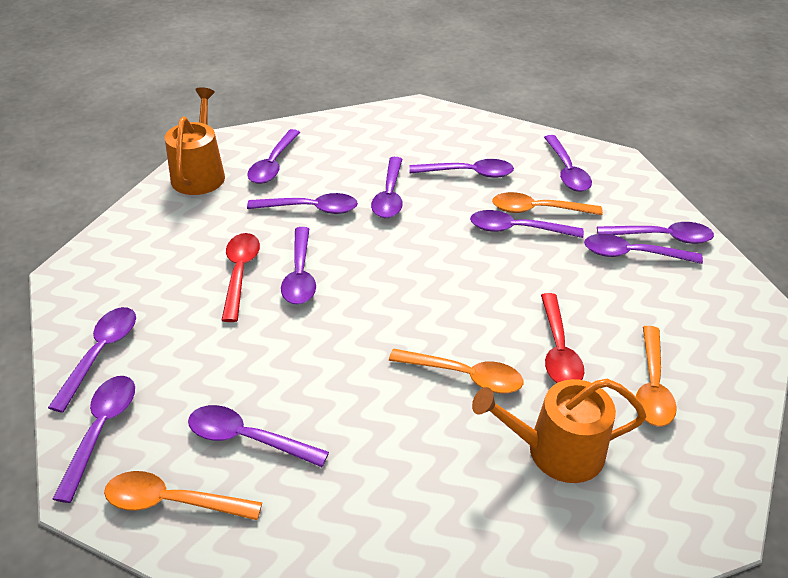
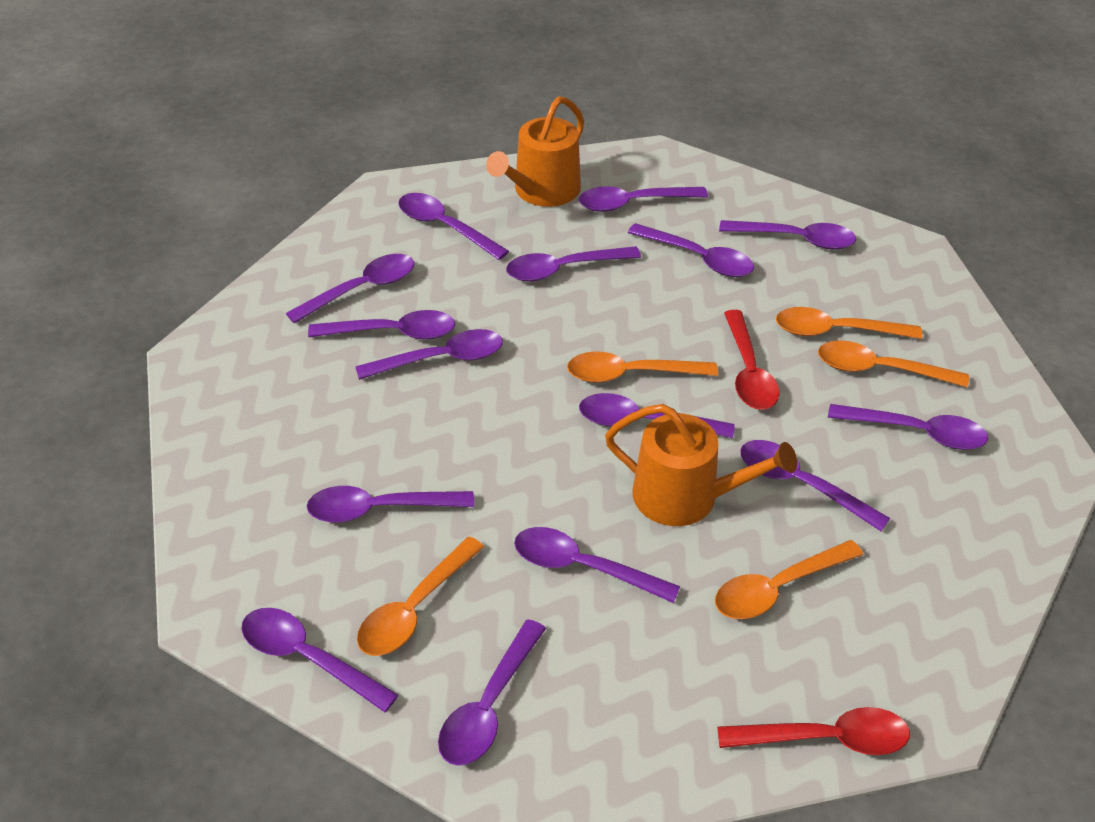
orange spoon: [104,471,262,520] [389,348,523,393] [492,192,603,215] [636,326,677,426] = 4 -> [357,537,484,656] [567,351,718,383] [715,540,863,619] [776,307,922,339] [818,340,969,387] = 5
purple spoon: [48,307,136,413] [53,376,135,503] [188,405,329,467] [247,129,300,184] [247,193,358,214] [281,227,316,305] [371,157,403,218] [409,159,514,178] [470,210,584,238] [544,135,592,192] [584,234,703,264] [597,222,714,244] = 12 -> [241,608,399,712] [286,254,414,324] [307,486,474,523] [308,310,455,340] [355,329,503,380] [398,193,509,260] [438,619,546,766] [506,246,641,281] [514,527,680,603] [579,186,708,212] [579,393,735,438] [628,223,754,277] [719,220,856,249] [740,440,890,531] [828,404,988,450] = 15

